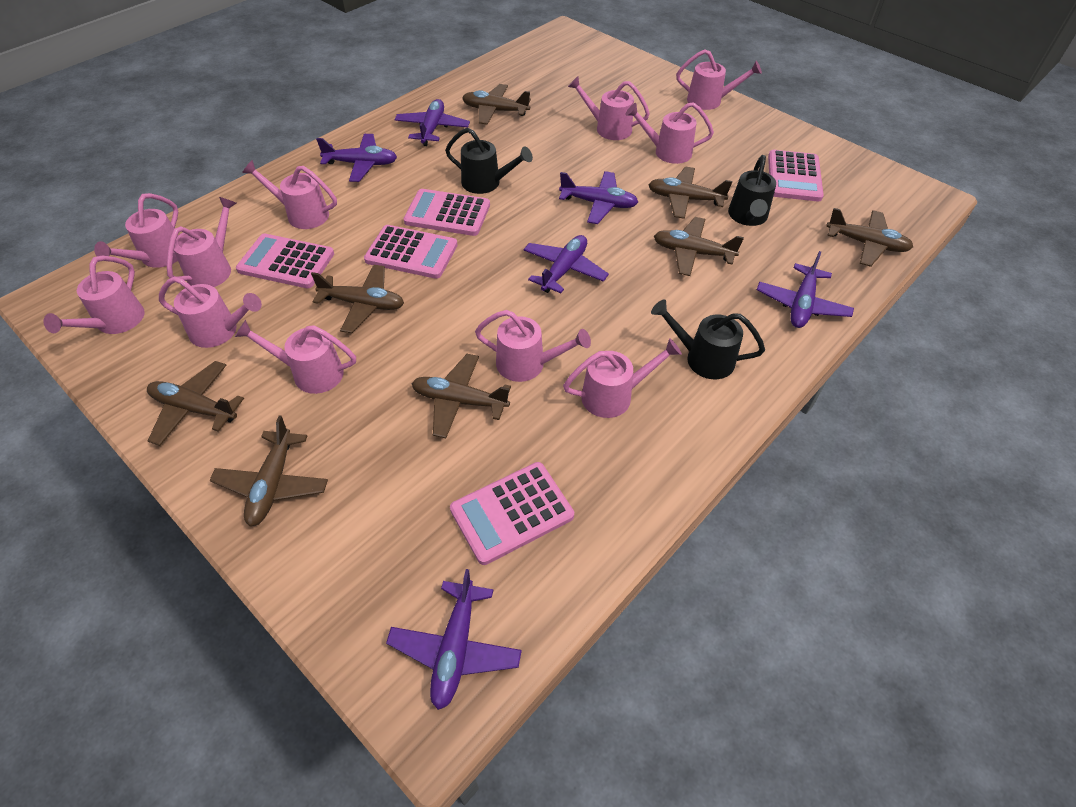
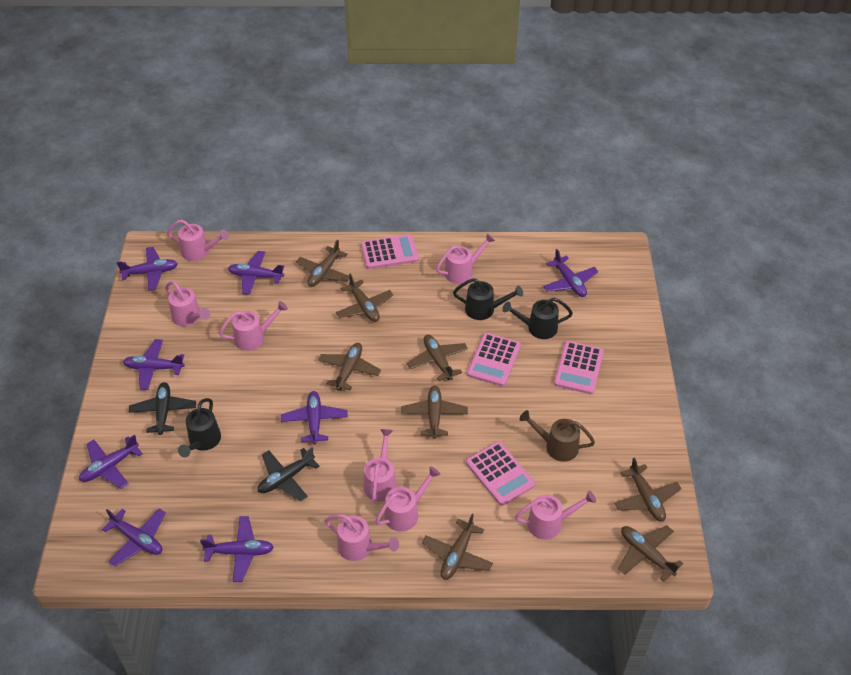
black plane: none = 0 -> [129,382,196,435] [258,447,320,502] = 2
brown watering can: none = 0 -> [519,410,595,462] = 1
pink calculator: [236,234,334,288] [364,225,458,279] [404,189,490,236] [450,462,574,565] [768,150,824,201] = 5 -> [361,234,419,269] [466,442,535,506] [467,333,521,386] [554,341,604,394] = 4
pink watering can: [43,256,145,334] [94,193,178,268] [159,276,262,348] [167,197,237,287] [235,320,356,394] [242,160,337,229] [475,310,591,382] [563,338,682,418] [568,76,650,140] [625,102,714,164] [676,49,762,110] = 11 -> [165,281,210,326] [167,220,229,261] [219,301,288,351] [325,514,399,561] [364,429,397,503] [375,466,440,532] [436,233,495,284] [515,491,596,540] = 8
purple plane: [316,134,397,182] [386,569,522,710] [394,99,470,146] [523,235,609,293] [559,171,638,224] [757,251,854,328] = 6 -> [79,435,143,489] [102,508,166,566] [117,247,178,290] [123,339,185,390] [200,516,274,582] [228,251,284,295] [281,391,348,445] [543,249,598,297] = 8

